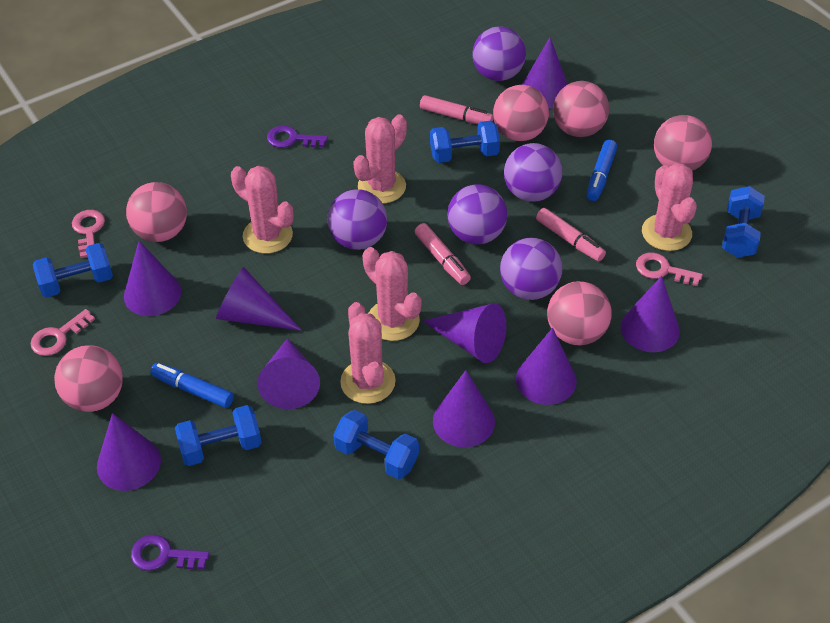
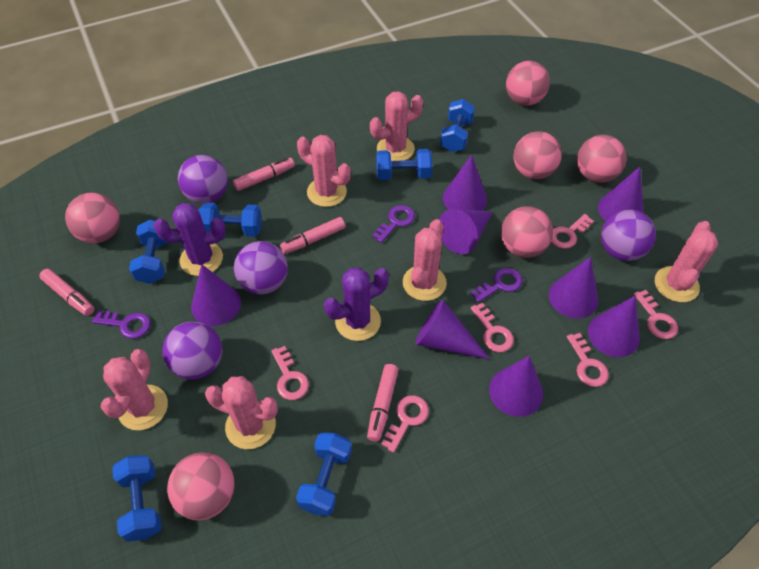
blue dumbbell: [33,243,113,298] [175,405,262,466] [333,410,419,479] [430,120,500,163] [722,186,765,258] = 5 -> [112,455,162,542] [129,219,169,284] [199,203,262,237] [296,433,352,516] [376,149,433,180] [440,99,475,152] = 6
blue marker: [150,363,234,408] [586,140,617,201] = 2 -> none = 0
pink cactus: [231,166,294,254] [340,302,396,404] [353,115,407,204] [363,247,422,341] [642,163,697,251] = 5 -> [101,349,168,430] [205,376,278,449] [297,135,351,207] [370,91,423,161] [403,219,447,301] [655,221,718,302] = 6
pink key: [30,309,95,356] [72,210,105,258] [636,252,703,286] = 3 -> [271,346,309,400] [381,395,429,453] [470,303,514,352] [551,214,594,249] [567,333,609,387] [633,290,678,339] = 6
pink marker: [415,223,471,285] [420,95,493,124] [536,208,606,261] = 3 -> [39,269,94,316] [233,157,295,191] [280,217,345,254] [367,364,398,442] = 4
purple ball: [327,189,387,250] [447,184,507,244] [472,26,526,81] [500,238,562,300] [504,143,562,202] = 5 -> [162,322,222,380] [178,155,228,204] [234,241,288,295] [601,209,656,261] = 4
purple cactus: none = 0 -> [154,203,226,276] [324,267,389,341] = 2
purple cone: [97,413,161,491] [124,241,181,316] [216,267,302,331] [257,338,320,409] [423,303,506,363] [433,370,495,447] [516,328,577,405] [522,37,568,108] [621,276,680,352] = 9 -> [191,264,241,326] [415,300,490,360] [439,209,493,254] [443,155,487,211] [489,356,543,417] [549,257,598,319] [588,296,640,357] [598,166,644,221] = 8
purple key: [131,535,210,571] [267,126,328,148] = 2 -> [92,311,151,339] [372,205,415,243] [470,268,523,303] = 3

